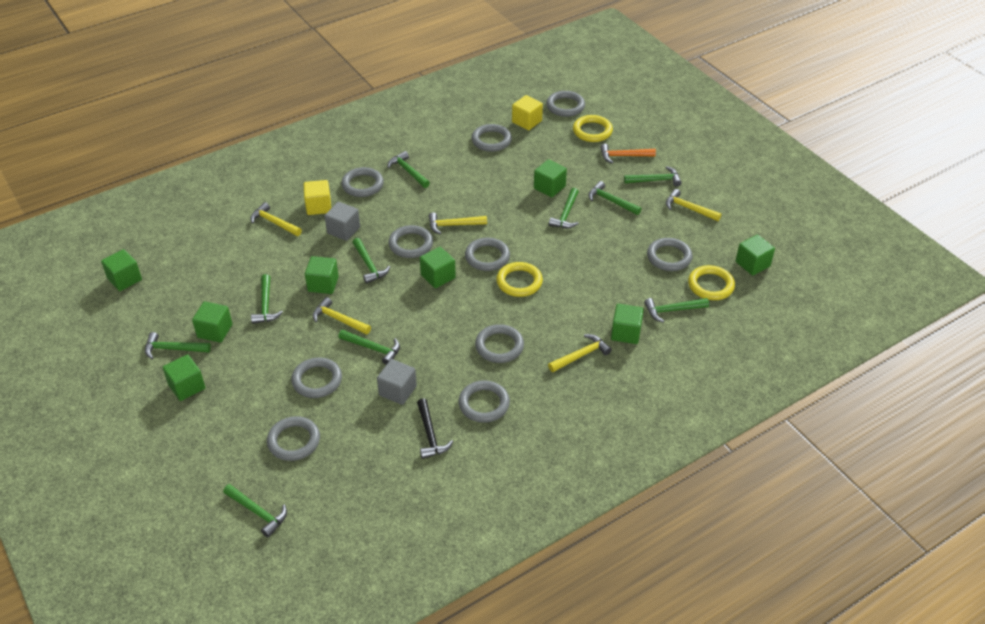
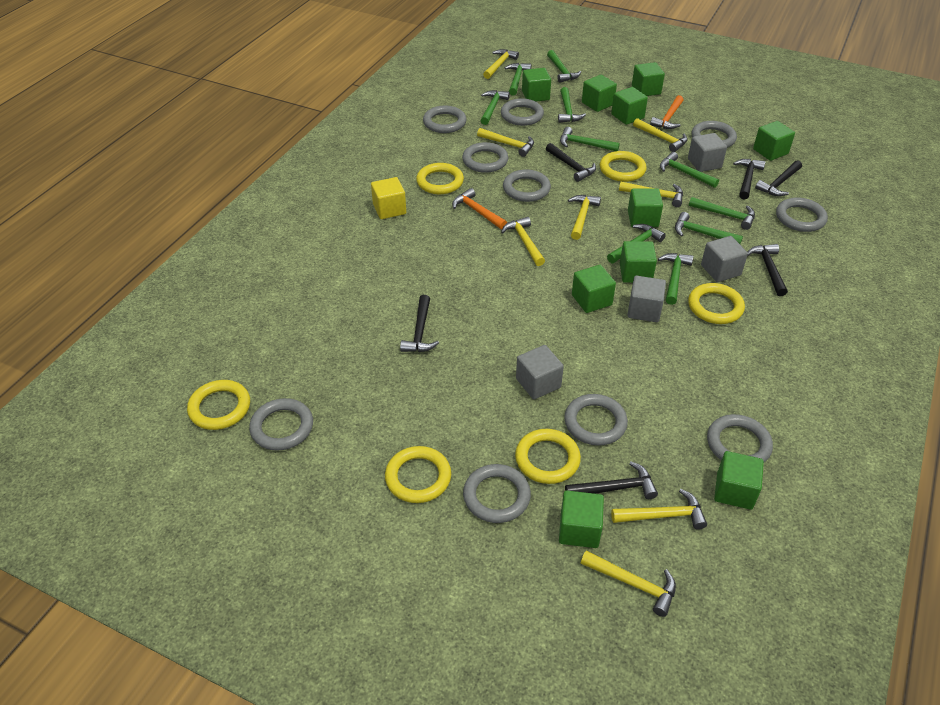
black hammer: [417,398,453,459] = 1 -> [400,295,439,352] [546,143,596,182] [565,462,658,499] [733,159,766,200] [747,244,788,296] [755,160,802,196] = 6
green cube: [101,249,142,291] [162,354,205,401] [192,301,232,343] [305,256,339,294] [420,247,456,288] [534,159,567,197] [611,304,644,344] [736,234,775,276] = 8 -> [522,68,551,101] [559,490,604,548] [572,265,616,313] [582,75,617,112] [611,87,648,125] [620,241,657,283] [628,188,663,227] [632,62,665,96] [714,451,764,510] [753,121,795,161] = 10
grey cube: [325,202,360,241] [377,359,417,405] = 2 -> [516,345,564,399] [627,276,666,322] [688,133,727,172] [701,236,748,282] = 4
orange hammer: [600,144,656,163] = 1 -> [452,188,507,229] [650,95,683,129] = 2
yellow cube: [304,180,331,215] [512,95,543,130] = 2 -> [371,177,406,219] = 1
yellow hammer: [250,202,302,236] [313,297,371,335] [429,212,487,234] [548,334,612,372] [666,189,722,221] = 5 -> [477,128,534,157] [483,49,519,79] [501,217,545,266] [568,195,601,240] [581,551,676,617] [611,489,707,530] [619,182,683,207] [633,118,688,152] = 8
yellow ring: [496,262,543,297] [573,115,613,142] [688,265,735,300] = 3 -> [187,380,250,430] [385,446,451,503] [416,163,464,194] [515,429,581,484] [600,151,647,182] [688,283,745,324] = 6

